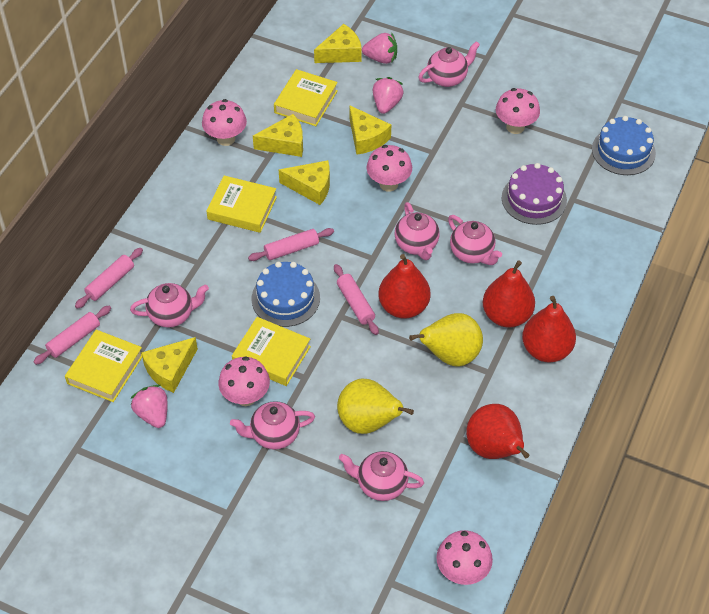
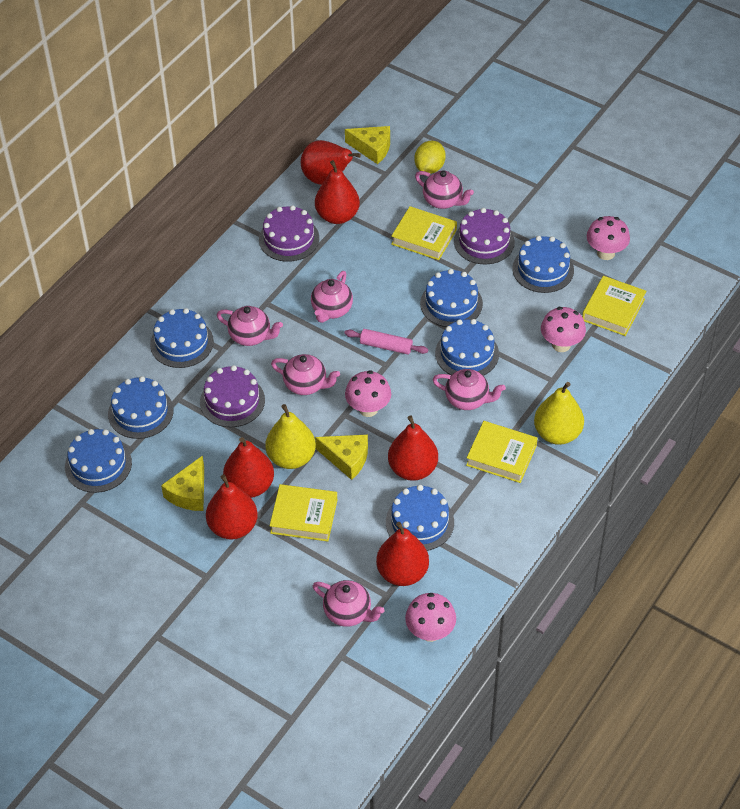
blue cake: [252,261,320,327] [592,116,656,175] = 2 -> [65,429,132,493] [108,376,173,439] [150,308,214,368] [386,485,454,551] [420,269,483,327] [435,319,499,376] [512,236,574,293] = 7
pink mushroom: [202,99,247,146] [218,357,270,406] [367,145,412,192] [436,530,493,585] [496,88,540,134] = 5 -> [345,370,391,417] [405,593,456,642] [541,307,586,352] [587,216,630,260] = 4
pink rolling pin: [33,306,111,365] [75,248,143,309] [248,228,334,261] [334,264,379,335] = 4 -> [344,329,428,354] = 1
pink strawberry: [130,385,167,428] [362,32,397,64] [373,77,404,114] = 3 -> none = 0
purple cake: [502,163,567,225] = 1 -> [200,365,265,427] [259,205,319,262] [454,208,515,265] = 3
red pear: [378,254,430,319] [466,404,530,459] [483,260,535,328] [522,296,576,362] = 4 -> [206,474,258,539] [223,437,274,498] [301,140,361,185] [315,160,360,224] [376,522,429,586] [388,415,438,481] = 6
yellow cheese: [141,337,198,393] [253,114,303,157] [279,160,330,205] [314,24,362,63] [349,105,391,155] = 5 -> [161,455,204,511] [315,435,368,480] [345,126,390,164] = 3
yellow lemon: none = 0 -> [415,141,446,174] = 1

